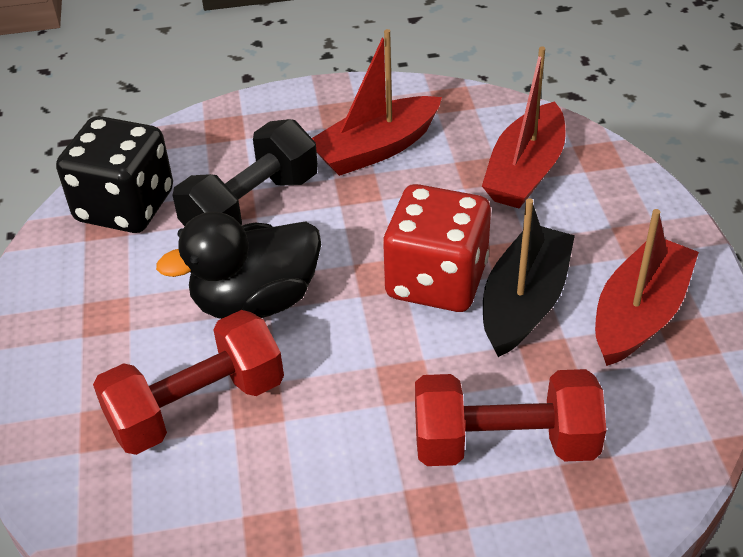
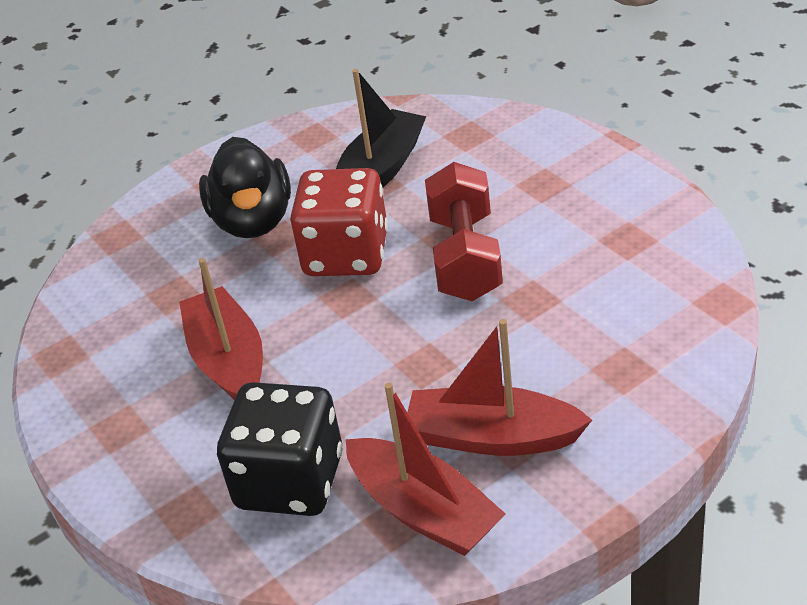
black dumbbell: [173,119,318,226] = 1 -> none = 0
red dumbbell: [93,310,284,455] [415,369,606,466] = 2 -> [425,162,503,301] = 1

